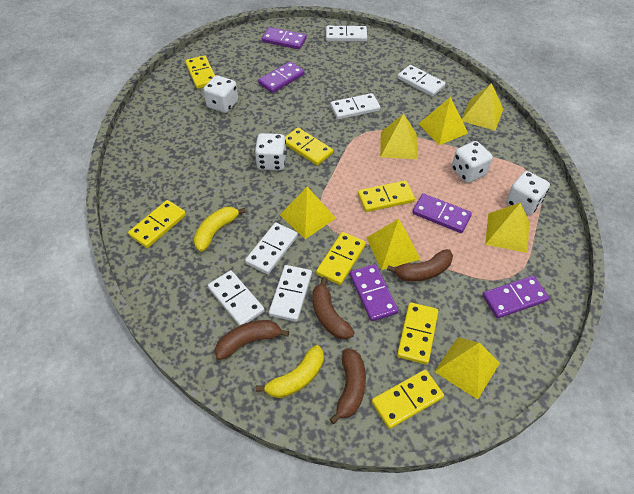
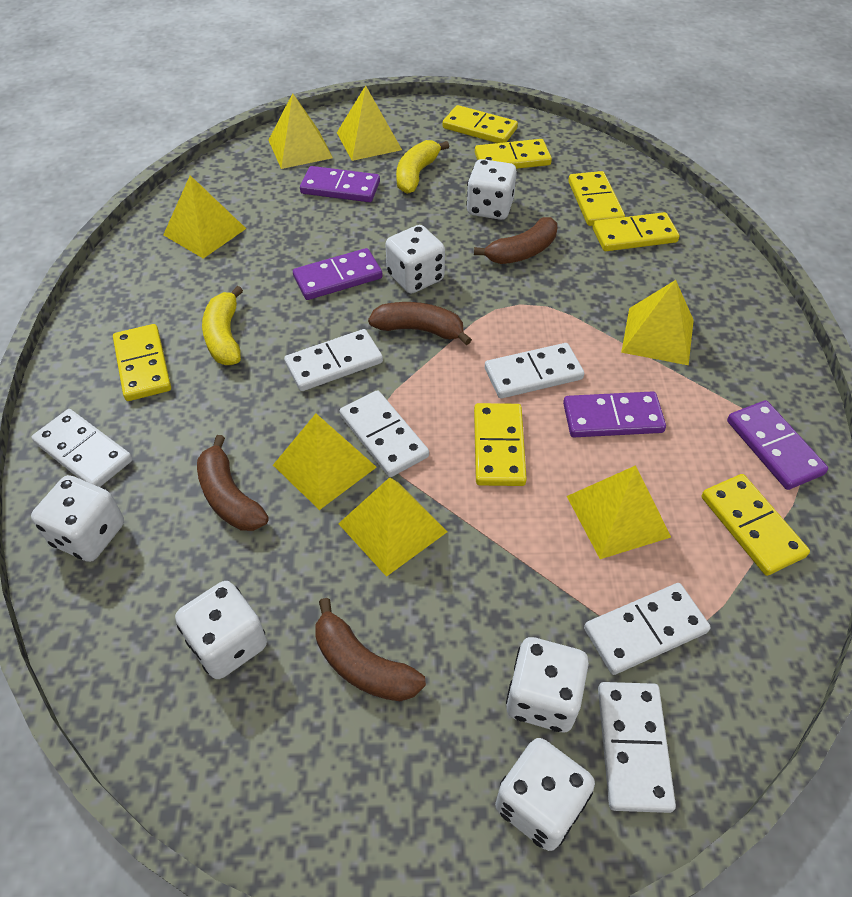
purple domino: [258,61,305,93] [262,27,307,50] [350,264,399,321] [412,193,472,233] [483,276,549,318] = 5 -> [293,248,383,300] [300,166,380,202] [563,391,666,437] [727,400,828,490] = 4
white dice: [203,75,238,113] [255,133,287,170] [452,141,493,183] [506,171,550,215] = 4 -> [31,475,124,562] [175,581,267,679] [385,225,445,294] [466,159,517,220] [495,738,595,851] [506,637,589,732] = 6

